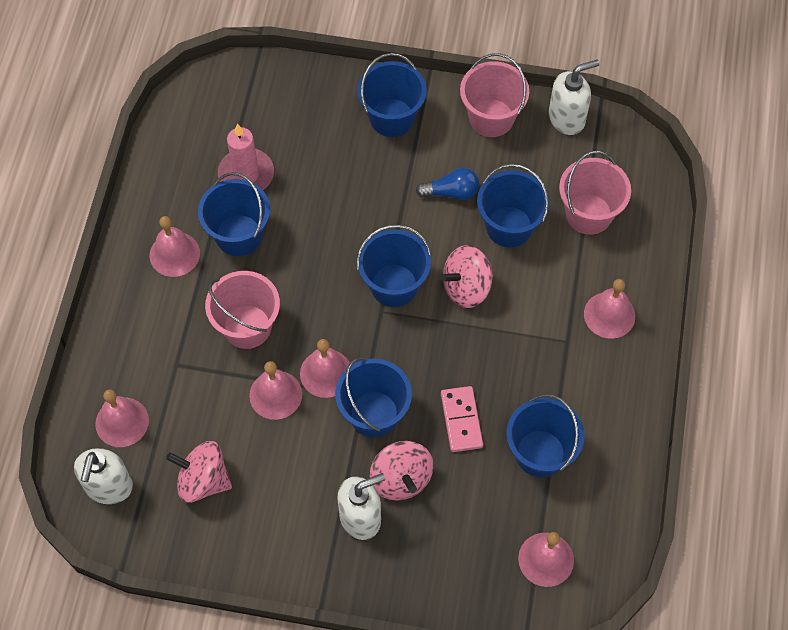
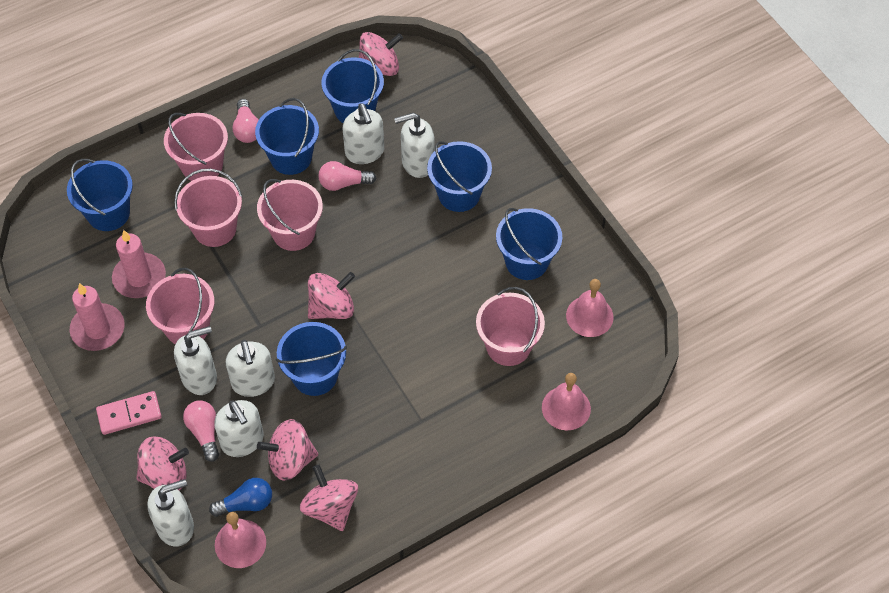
pink bell: [95,389,149,447] [150,216,200,277] [249,361,302,420] [300,339,350,398] [518,532,574,587] [584,279,635,339] = 6 -> [215,512,266,568] [542,373,591,430] [566,279,614,337] = 3
pink bucket: [205,271,280,349] [460,53,529,137] [559,151,631,235] = 3 -> [146,268,214,344] [164,113,228,181] [174,168,242,247] [257,179,323,251] [476,287,545,366] = 5
pink candle: [218,124,274,190] = 1 -> [70,283,125,351] [112,230,166,298] = 2
pink light bulb: none = 0 -> [183,401,219,462] [232,99,259,143] [319,161,376,191] = 3
pink spinning top: [166,441,232,503] [370,441,434,501] [441,245,493,308] = 3 -> [136,437,189,491] [257,419,318,481] [300,465,358,531] [308,272,355,319] [359,32,403,76] = 5
white soap dispenser: [74,448,133,504] [338,473,386,540] [549,60,600,135] = 3 -> [148,479,194,547] [174,326,217,395] [214,400,264,457] [226,340,275,397] [342,103,384,164] [394,113,435,178] = 6

